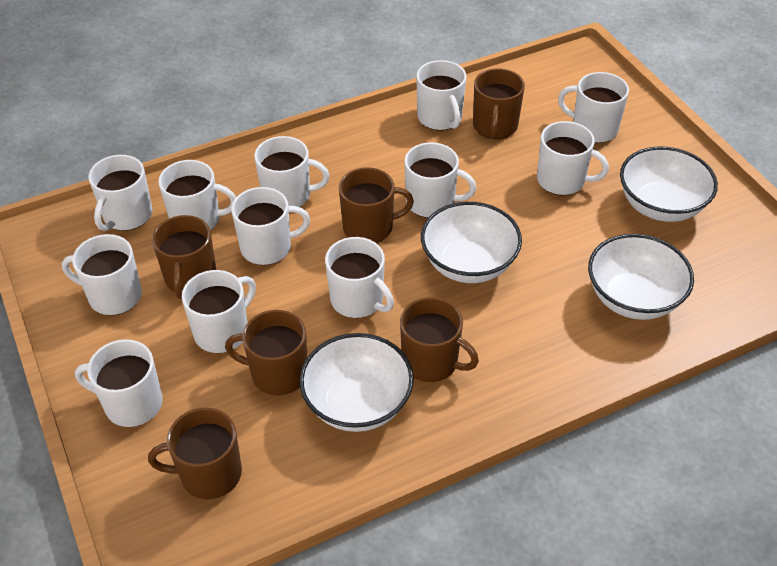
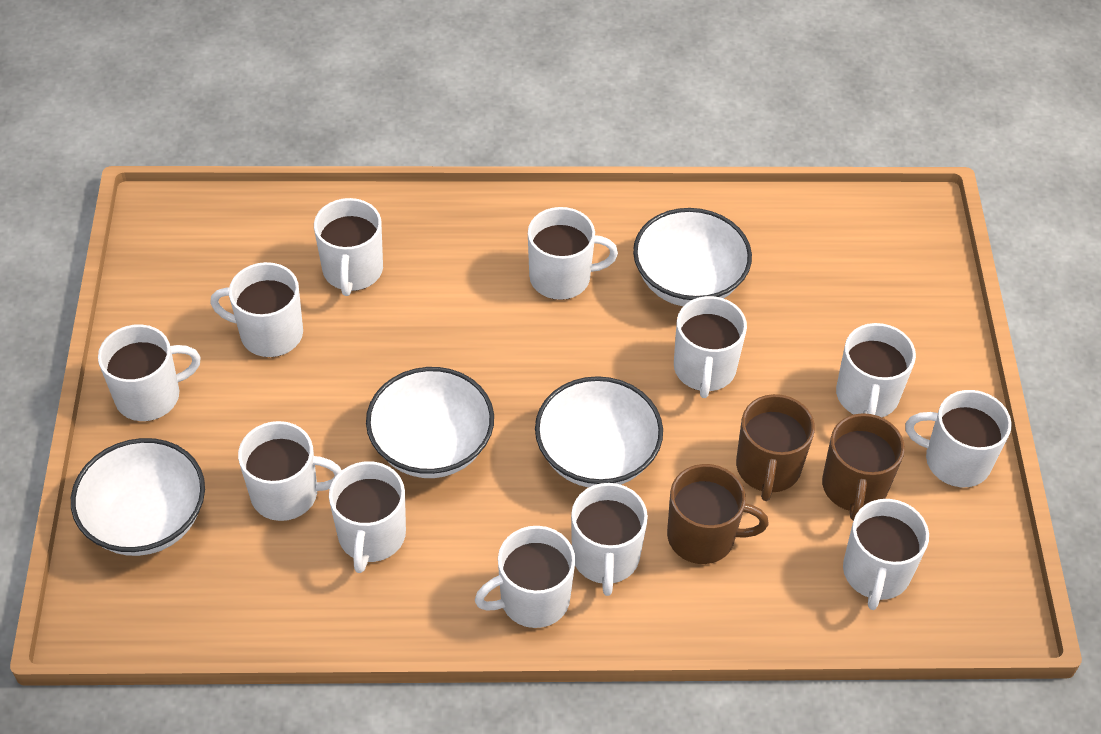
brown mug: [148,408,242,499] [152,215,216,299] [225,310,307,396] [339,167,414,243] [400,297,479,382] [473,68,525,139] = 6 -> [667,464,769,564] [736,394,815,501] [822,413,905,521] = 3

